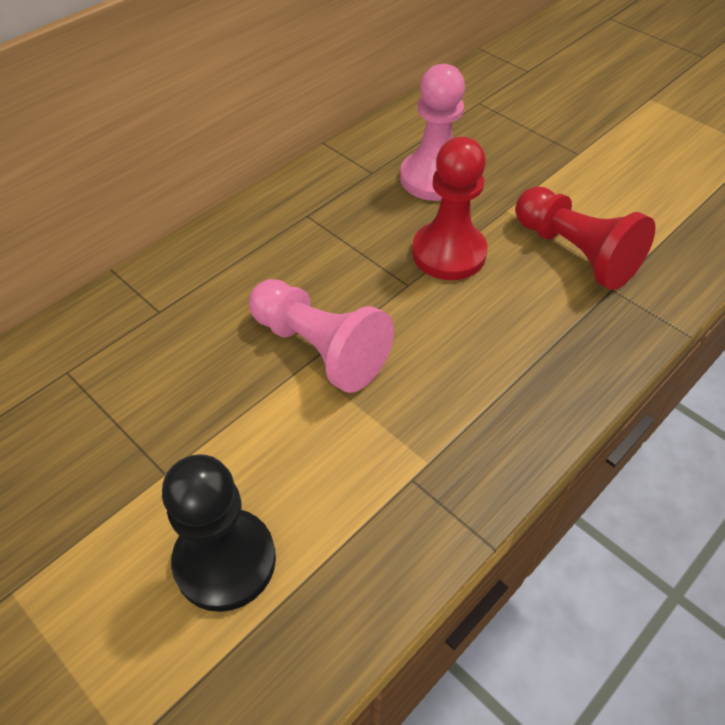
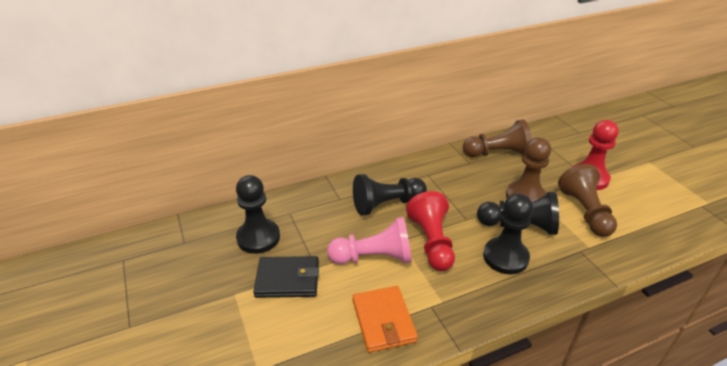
black pawn: [162,454,276,612] = 1 -> [236,175,280,254] [353,174,427,216] [477,192,559,235] [483,194,533,275] = 4
black wallet: none = 0 -> [253,256,319,298] = 1
brown pawn: none = 0 -> [463,119,532,157] [506,137,551,202] [558,164,617,237] = 3
orange wallet: none = 0 -> [352,286,418,353] = 1
pink pawn: [249,279,394,393] [400,64,465,201] = 2 -> [327,217,412,264] = 1

